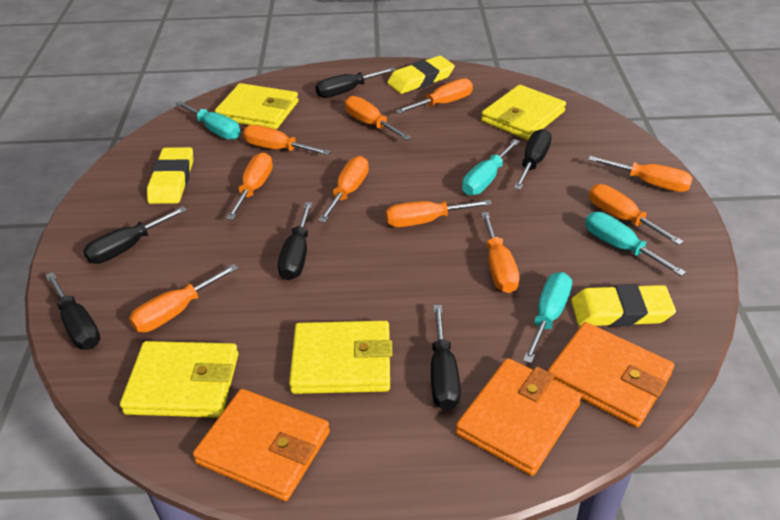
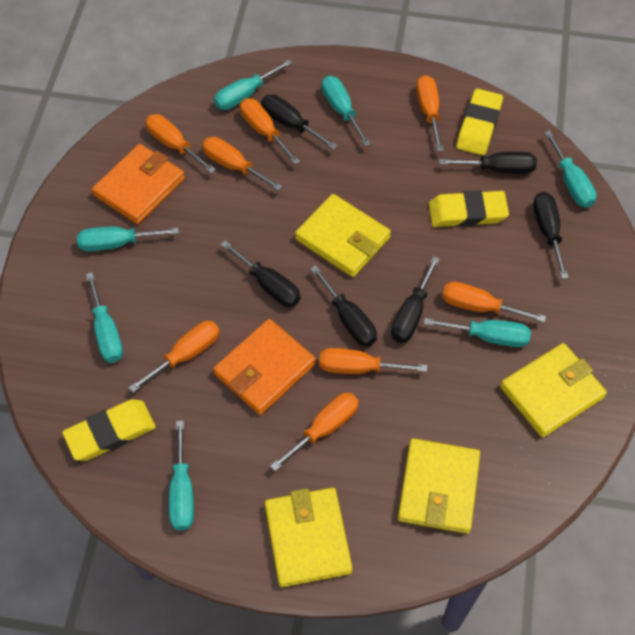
orange screwdriver: [129,264,238,332] [226,153,273,220] [243,125,331,155] [318,156,369,223] [345,96,411,140] [386,200,492,227] [395,78,473,114] [481,212,520,293] [588,156,693,192] [589,184,684,245] = 10 -> [129,321,220,393] [145,114,216,174] [202,137,283,191] [240,98,300,164] [270,393,359,471] [319,348,427,374] [416,75,444,151] [442,282,546,323] = 8
orange wallet: [193,389,330,501] [456,358,582,476] [548,322,674,427] = 3 -> [92,144,185,224] [213,319,316,415] = 2
turquoise screwdriver: [175,101,240,140] [462,139,520,195] [523,272,572,363] [585,212,686,276] = 4 -> [77,227,179,251] [86,272,123,363] [169,421,194,531] [214,59,292,110] [322,76,371,146] [424,318,531,347] [544,130,597,208] = 7

